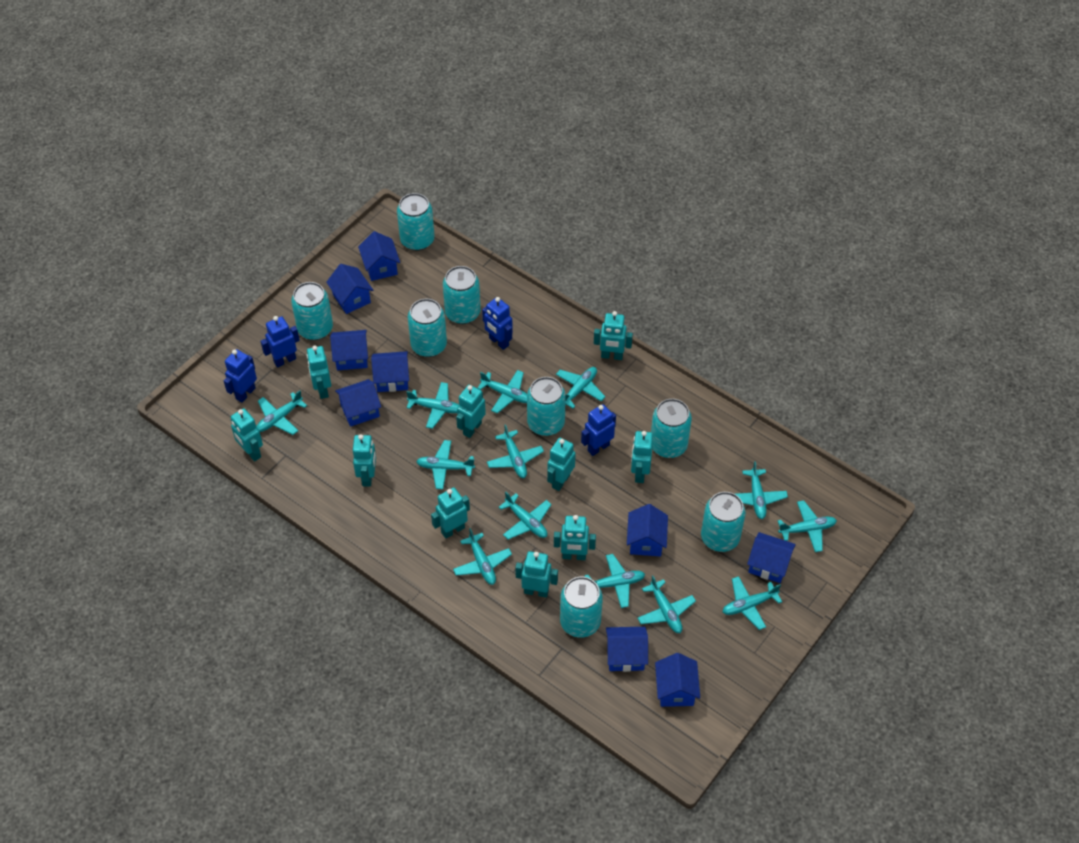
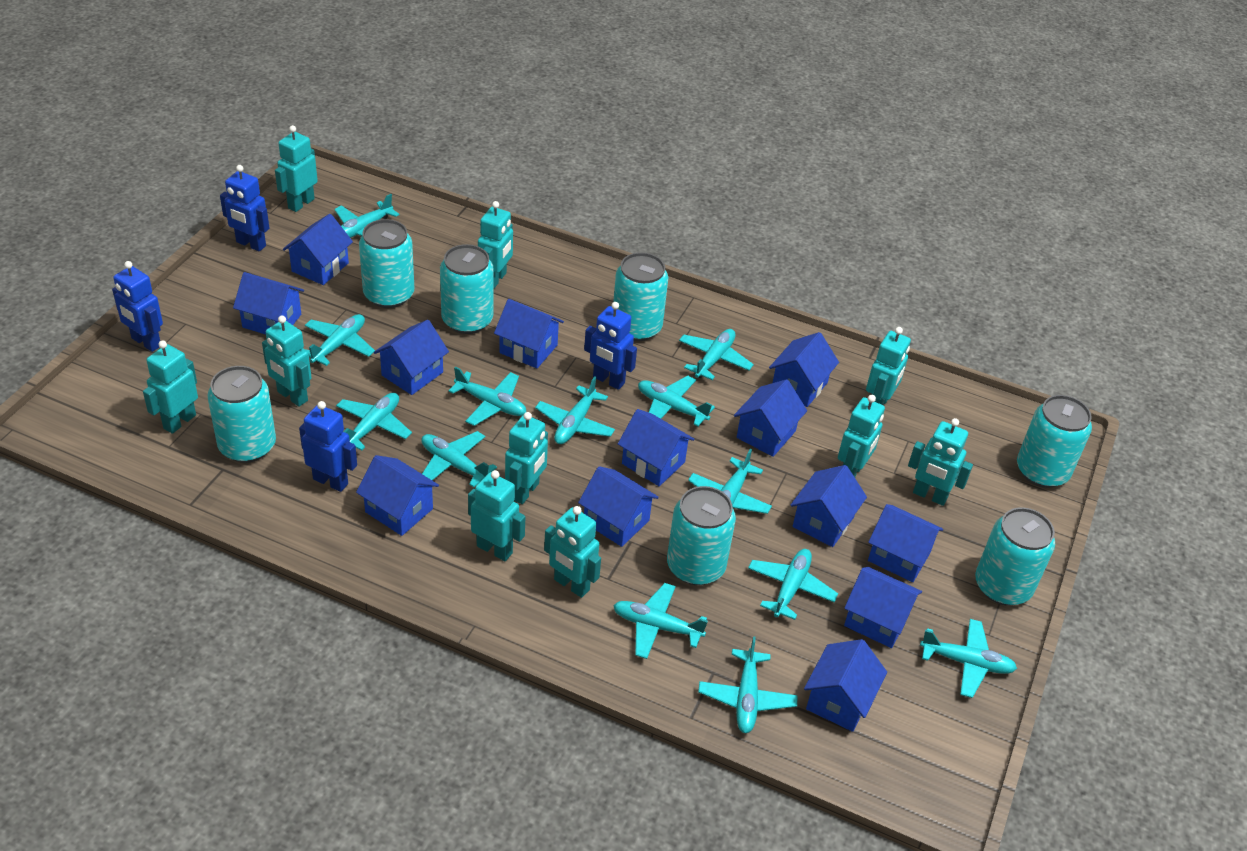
blue house: [326,264,373,314] [330,330,368,370] [335,379,381,427] [358,231,400,281] [371,351,409,392] [606,627,648,672] [627,504,668,557] [655,653,700,707] [747,532,796,583] = 9 -> [233,272,304,334] [283,214,353,285] [356,455,439,536] [374,320,449,395] [494,299,564,368] [578,466,659,547] [618,409,694,486] [734,379,807,457] [769,332,839,407] [790,465,867,547] [804,639,887,732] [844,567,922,648] [868,504,943,582] = 13
turquoise can: [291,282,333,340] [397,193,434,251] [408,299,447,357] [443,266,481,324] [527,377,566,436] [560,577,603,638] [651,399,692,458] [701,492,746,552] = 8 -> [208,366,276,463] [359,219,414,308] [440,244,494,334] [613,252,668,341] [667,486,736,585] [975,507,1055,606] [1017,395,1092,488] = 7

